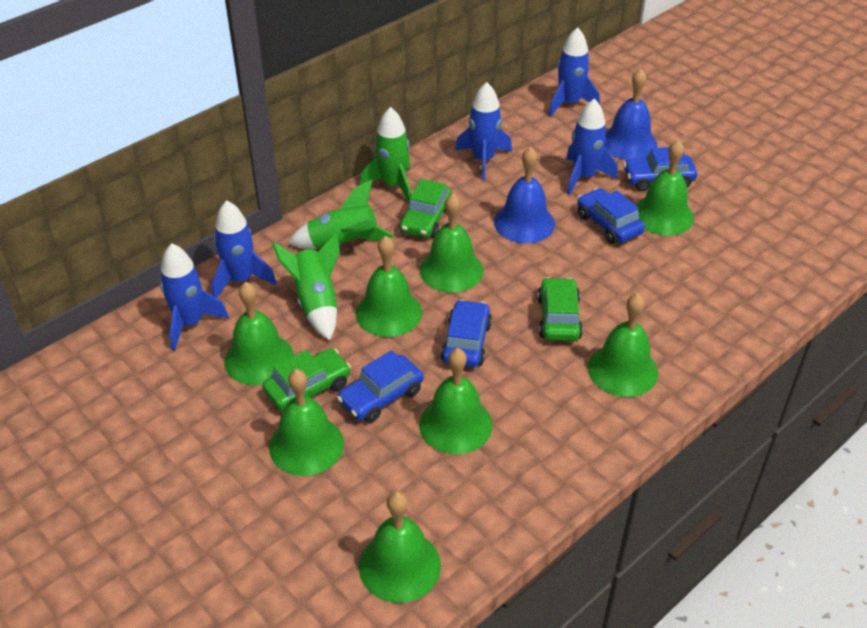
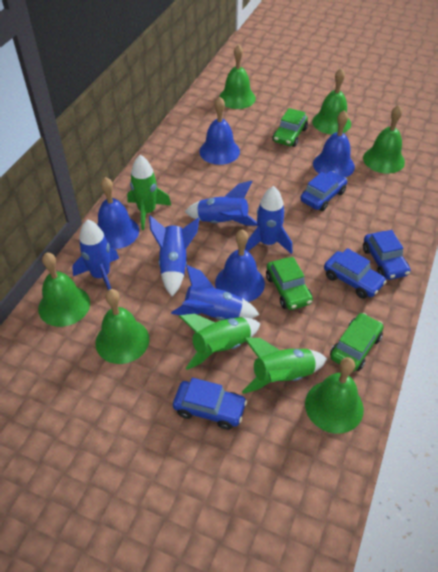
blue bell: [494,147,555,243] [604,69,657,160] = 2 -> [97,177,139,249] [199,97,240,165] [215,229,265,302] [313,110,355,177] = 4
green bell: [224,282,294,385] [269,369,344,476] [356,236,422,337] [359,491,441,603] [419,348,492,454] [420,194,483,293] [588,293,658,397] [636,139,694,236] = 8 -> [38,252,90,327] [95,289,149,364] [219,44,256,109] [305,357,364,434] [312,68,351,134] [363,105,405,173] = 6

